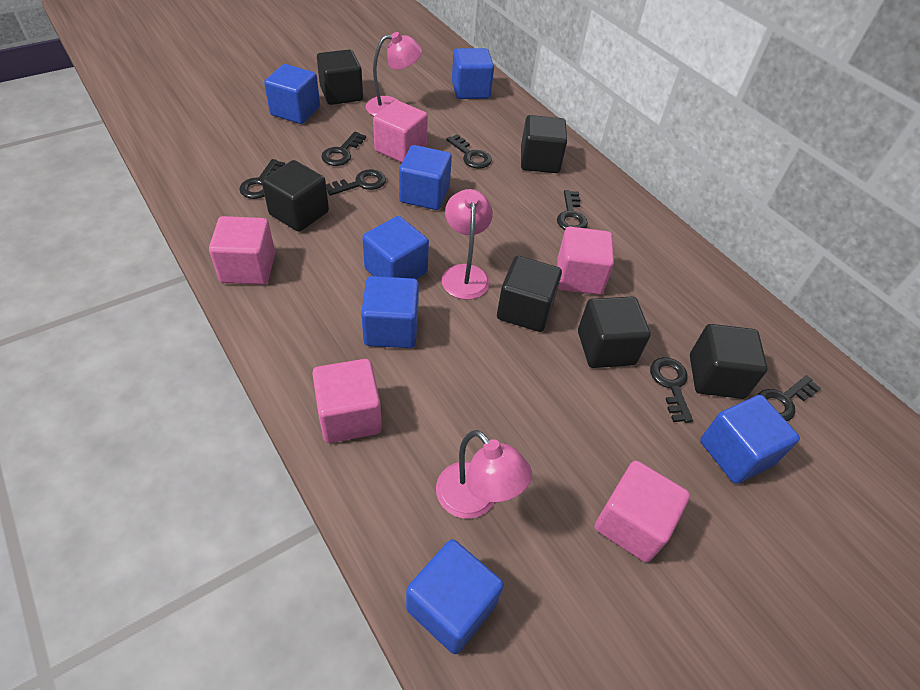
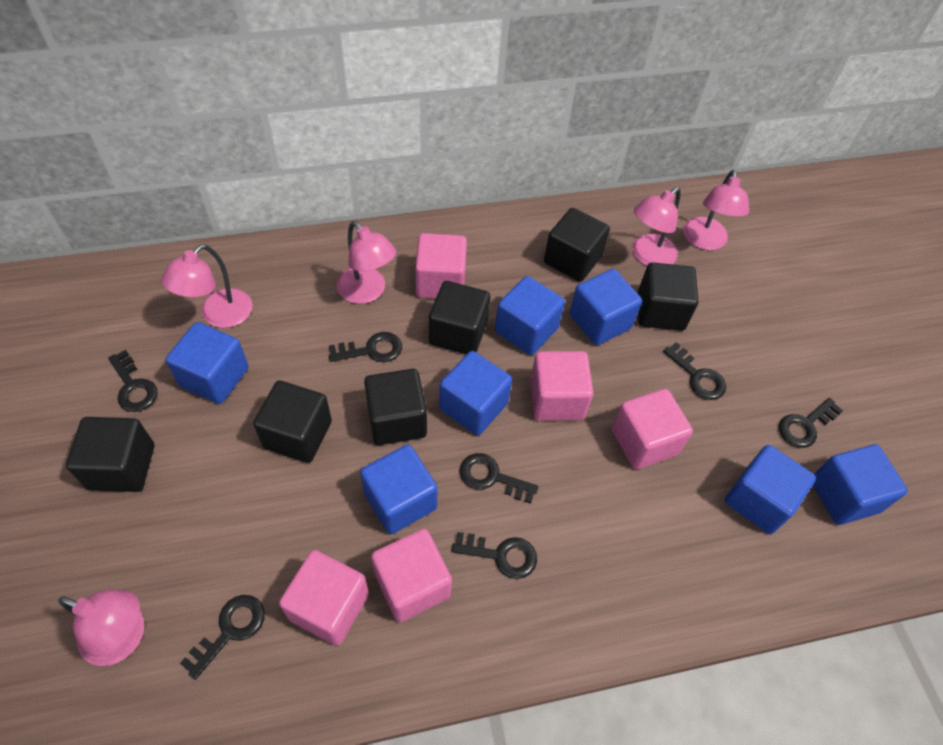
pink lamp: [366,32,422,116] [436,430,532,519] [442,189,493,300] = 3 -> [58,590,144,666] [161,244,253,328] [337,221,396,304] [632,187,681,266] [683,169,749,250] = 5

